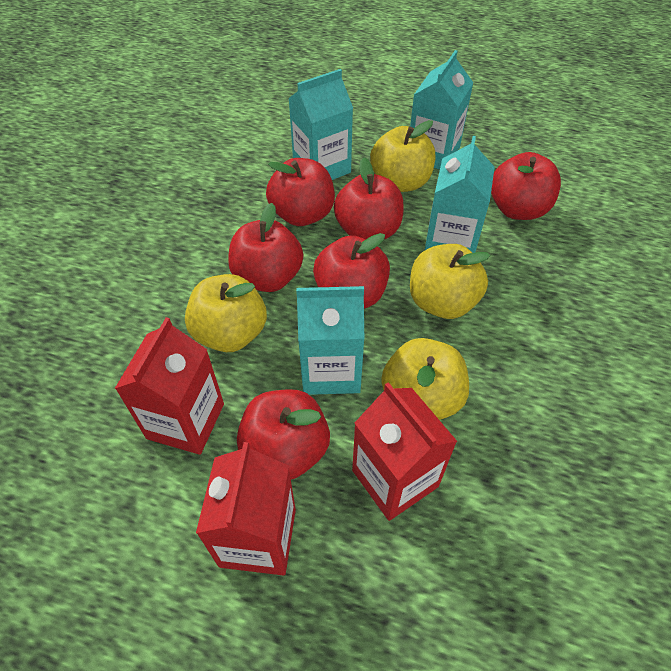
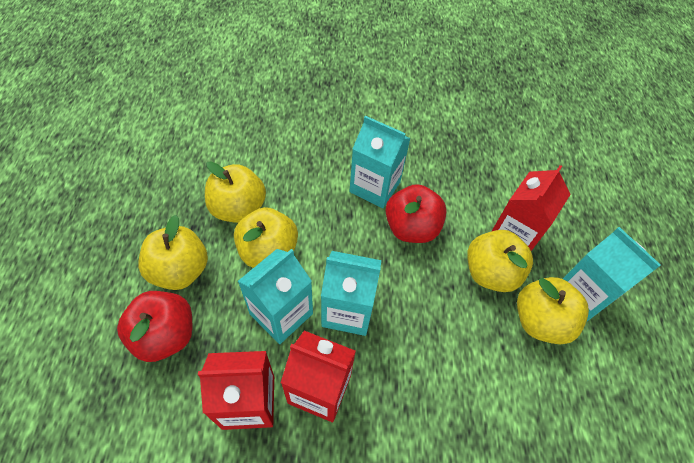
red apple: [228,203,303,292] [237,389,330,480] [266,158,335,226] [313,233,390,308] [334,157,403,239] [491,152,561,220] = 6 -> [117,291,192,362] [385,184,447,243] = 2
yellow apple: [185,274,267,352] [370,120,435,192] [381,338,469,420] [410,244,490,319] = 4 -> [138,215,208,290] [205,161,266,223] [234,207,298,268] [467,230,533,292] [517,277,589,345] = 5

